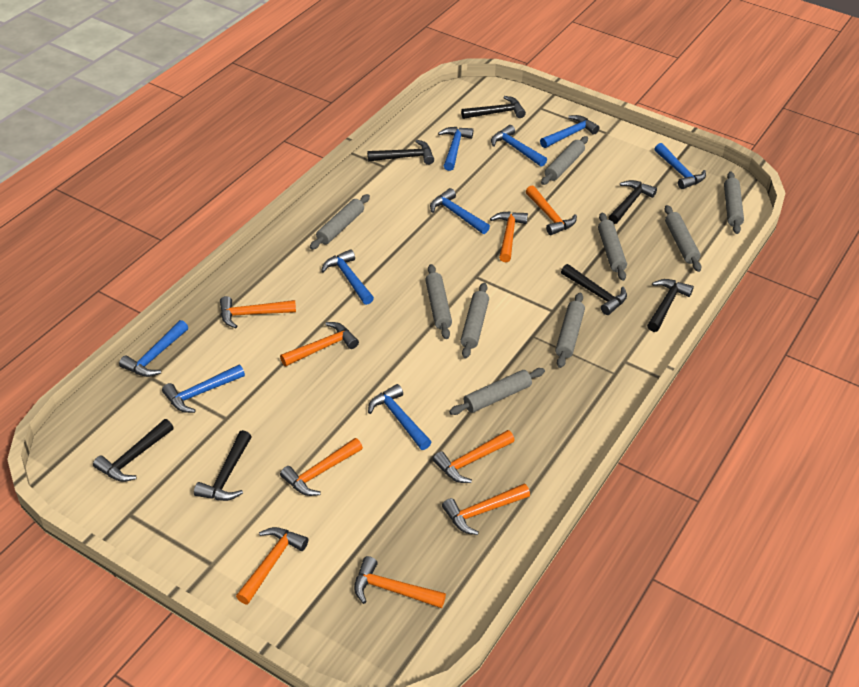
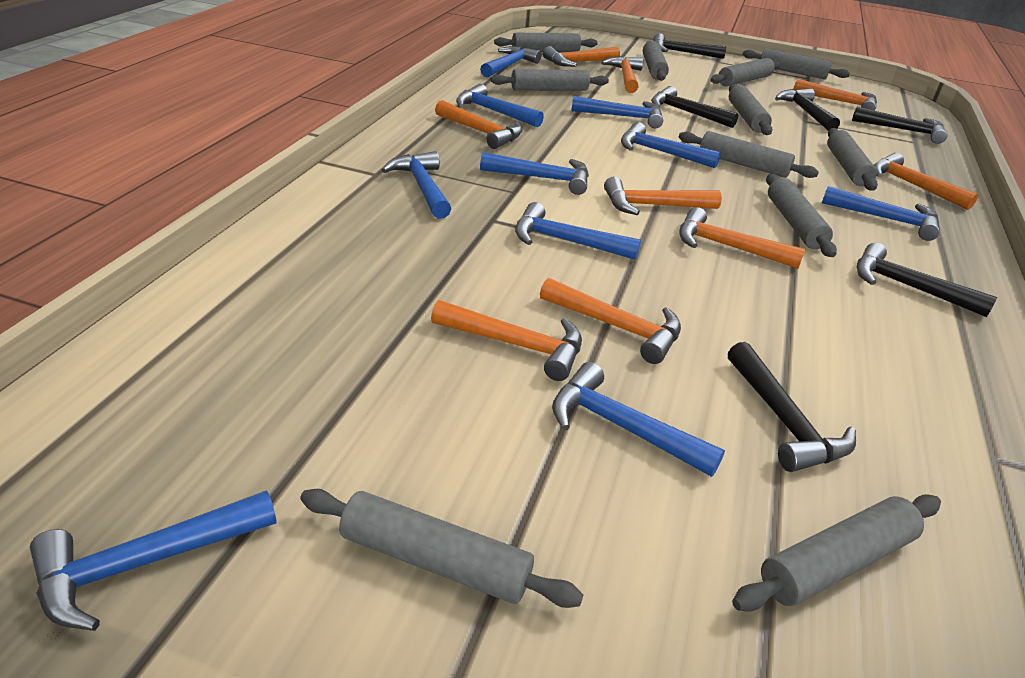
black hammer: [93,419,174,482] [194,430,252,501] [367,140,434,165] [461,96,526,119] [561,264,627,315] [608,180,657,224] [647,279,694,332] = 7 -> [651,86,738,128] [653,33,726,59] [728,342,856,472] [775,89,840,131] [852,107,947,144] [857,243,997,317] = 6
blue hammer: [119,320,188,377] [162,365,245,413] [321,249,374,305] [368,384,431,450] [430,188,490,234] [438,127,473,171] [491,125,547,167] [540,115,600,148] [655,143,706,189] = 9 -> [30,491,276,631] [382,151,451,219] [456,84,544,127] [480,46,541,78] [480,152,589,195] [515,202,641,260] [552,362,725,477] [571,96,663,128] [621,122,721,168] [822,186,940,241] = 10
grey rolling pin: [310,194,370,250] [425,264,452,339] [449,368,545,415] [460,283,489,358] [541,136,588,185] [555,292,585,368] [598,212,627,281] [664,205,701,272] [724,172,744,234] = 9 -> [300,489,583,608] [491,69,609,91] [494,33,598,52] [643,41,669,81] [679,131,819,178] [711,58,781,86] [729,84,772,135] [732,494,941,612] [742,48,850,80] [766,174,837,257] [827,128,878,191] = 11

